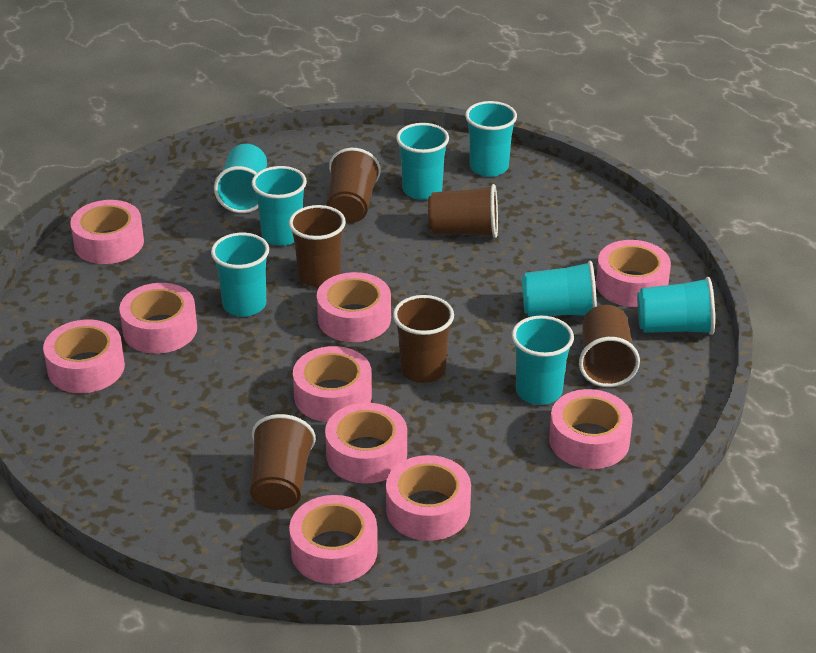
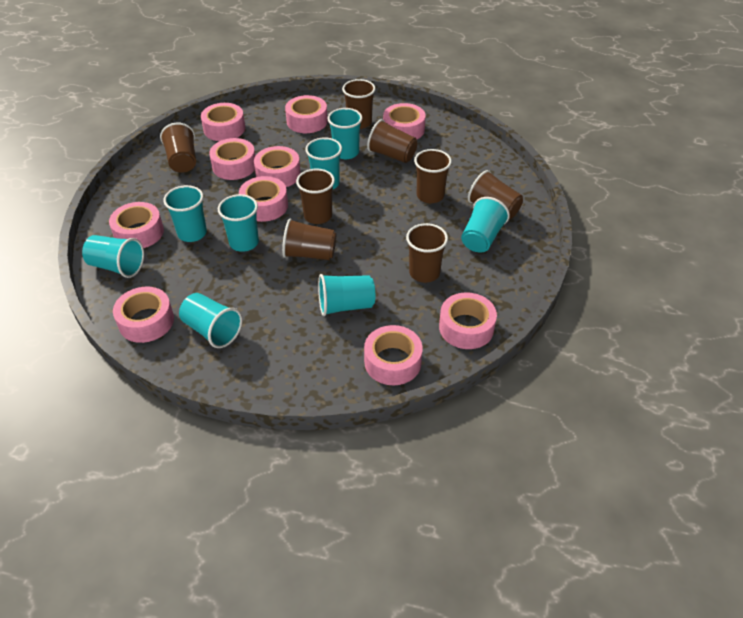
brown cup: [250,414,316,510] [289,205,346,287] [327,148,381,223] [393,295,454,383] [428,184,498,238] [579,305,640,387] = 6 -> [160,123,196,173] [282,218,337,260] [296,168,335,224] [342,79,376,129] [367,119,417,163] [406,223,448,283] [414,149,452,203] [468,170,523,219] = 8

